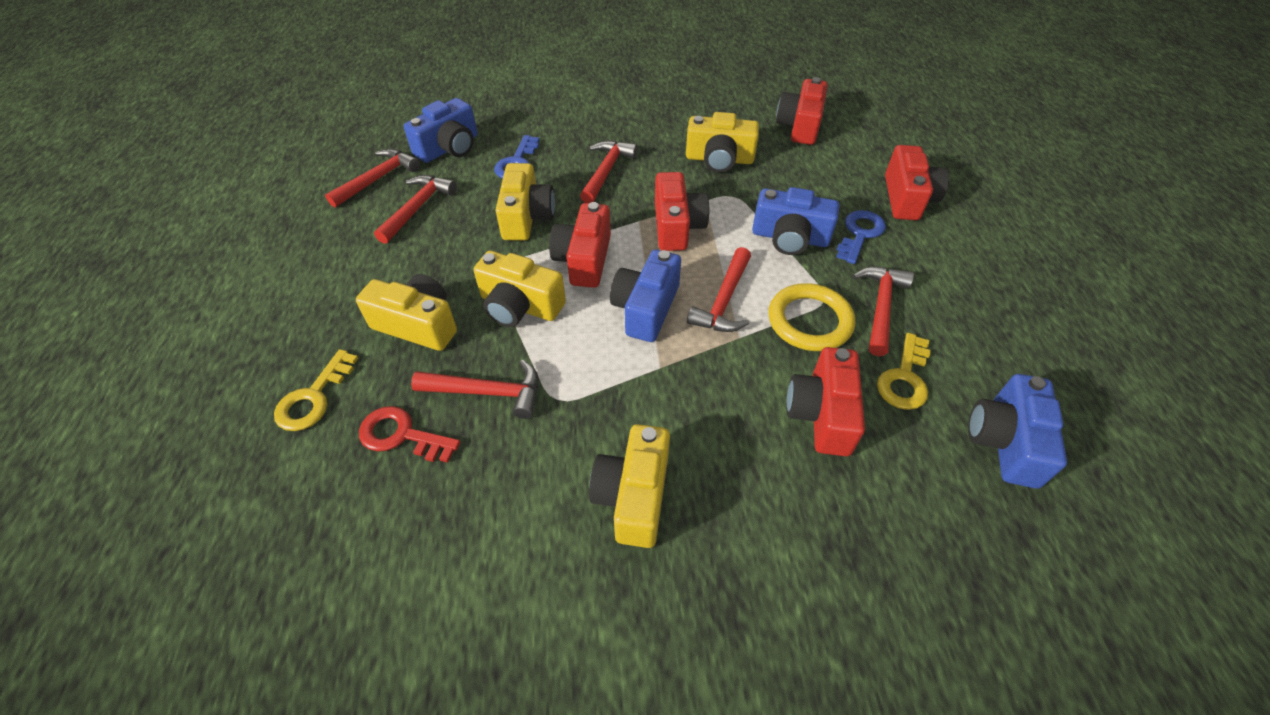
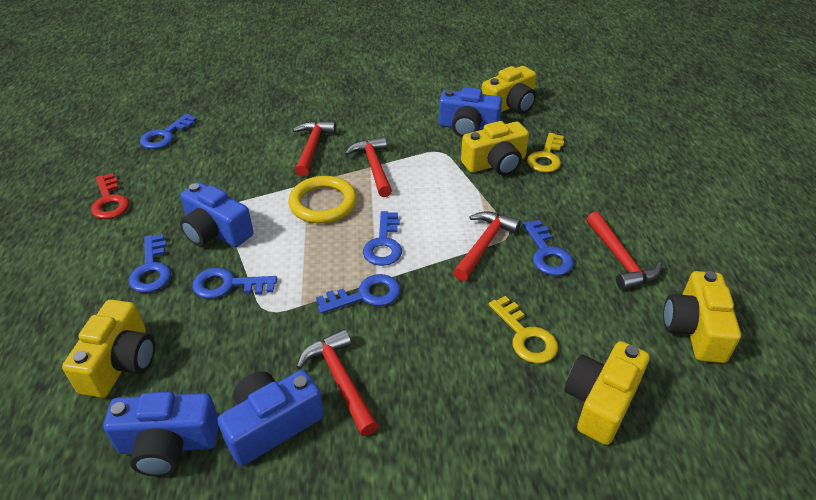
blue key: [494,135,539,179] [836,210,886,264] = 2 -> [129,234,171,293] [140,113,197,149] [192,267,277,299] [316,274,400,314] [363,211,402,266] [523,220,574,276] = 6
red camera: [549,202,611,288] [655,172,709,251] [776,77,828,145] [787,347,865,456] [885,145,949,220] = 5 -> none = 0
red hammer: [325,148,420,207] [374,175,457,244] [411,360,538,419] [580,141,638,203] [687,247,751,332] [853,267,914,356] = 6 -> [293,121,336,177] [297,329,379,436] [345,136,392,197] [453,211,521,281] [587,212,662,290] = 5

